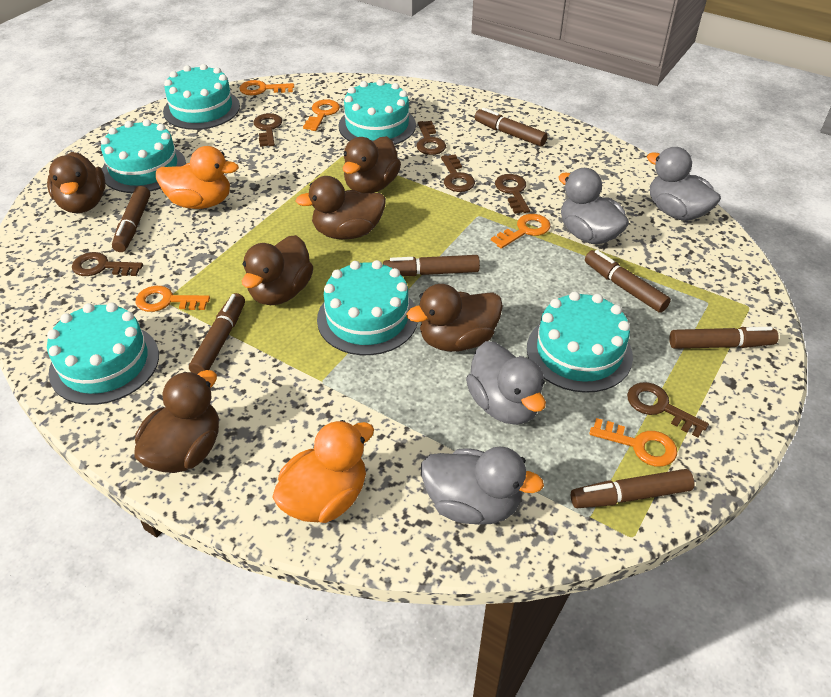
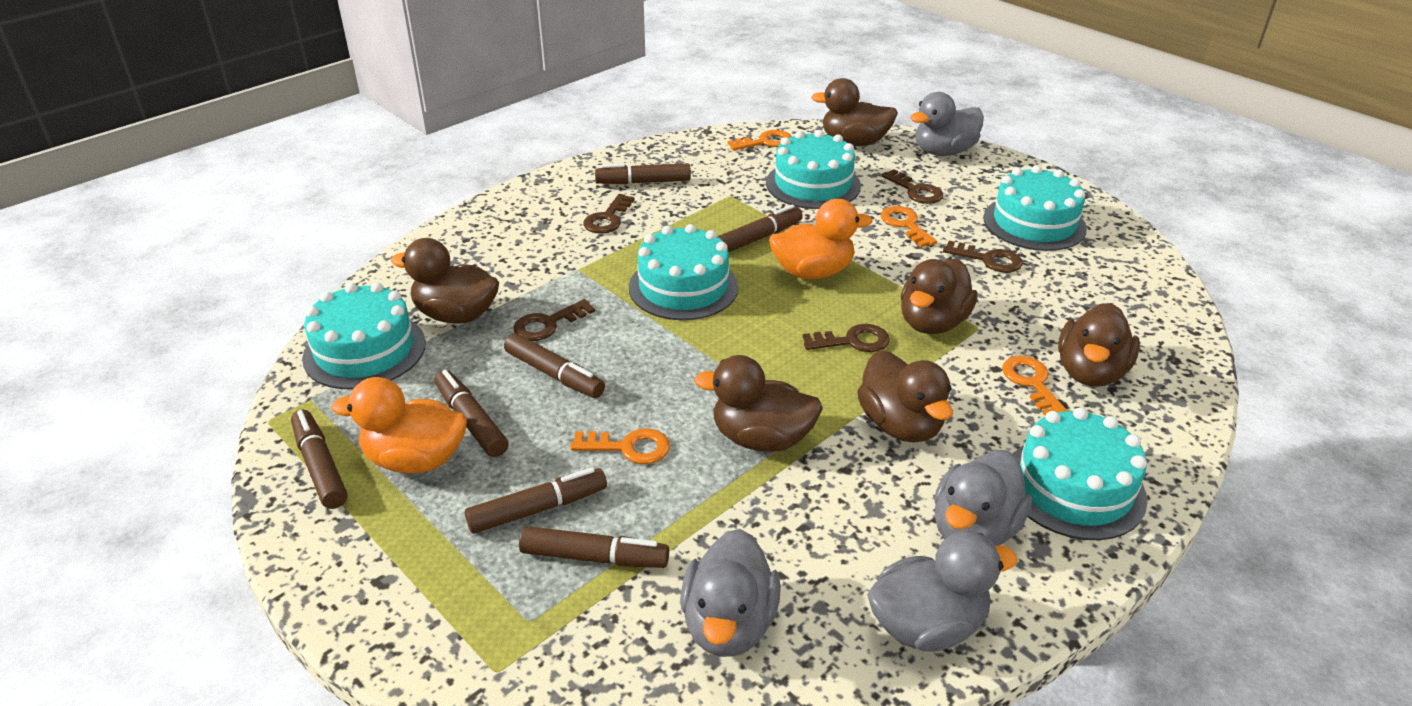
brown key: [72,252,143,276] [254,113,282,147] [417,121,446,155] [441,154,475,192] [495,174,530,214] [627,382,709,438] = 6 -> [513,299,595,341] [583,194,634,234] [803,324,890,352] [882,169,943,204] [943,241,1023,273] = 5
orange key: [135,286,210,312] [239,80,294,95] [303,99,340,131] [491,214,550,249] [589,418,677,467] = 5 -> [571,429,670,464] [728,130,792,151] [881,206,937,247] [1002,356,1068,416] = 4
turquoise cake: [47,303,159,405] [101,119,186,193] [163,64,240,130] [317,260,418,355] [338,79,416,145] [527,291,633,393] = 6 -> [302,283,426,390] [629,224,738,320] [766,130,861,209] [983,165,1087,251] [1013,408,1147,540] = 5

